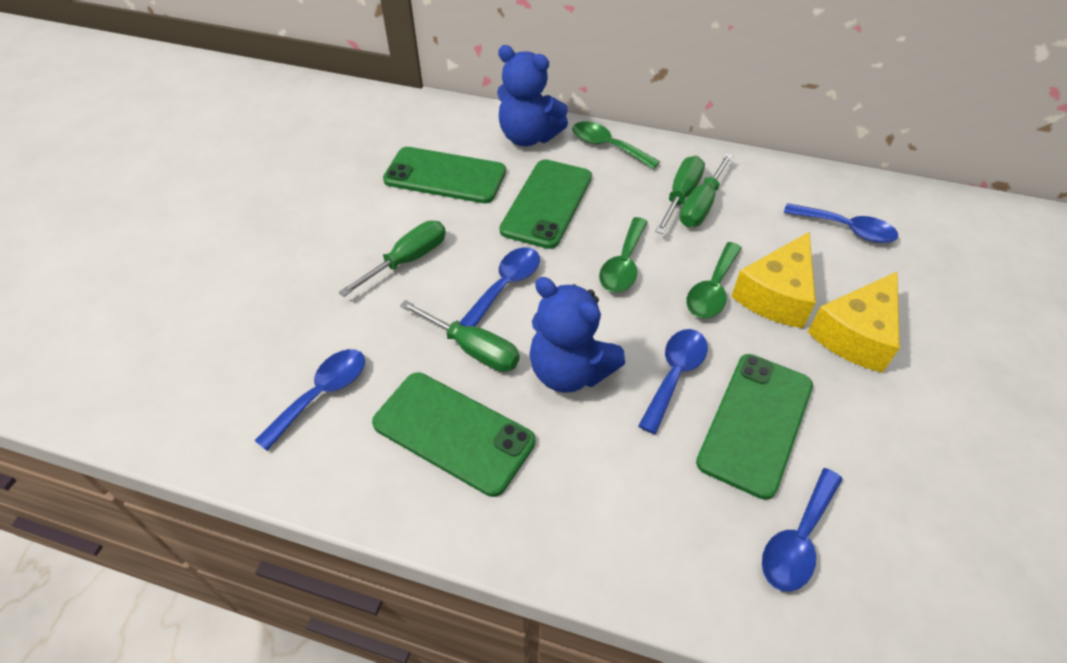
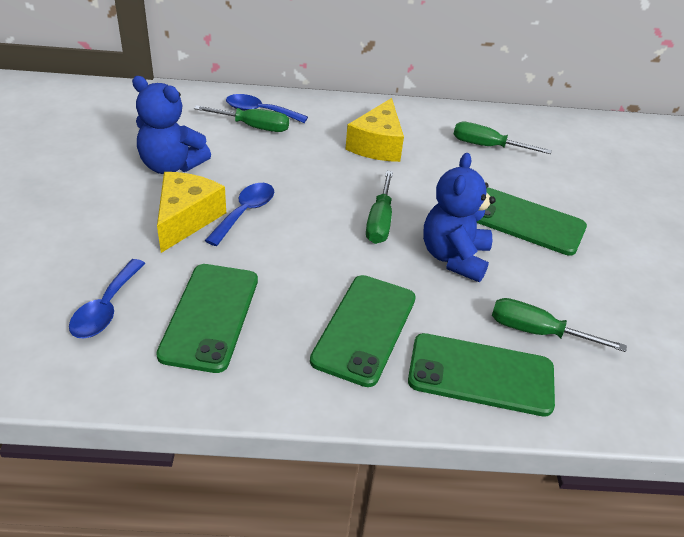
blue spoon: [254,349,365,451] [459,247,540,327] [638,329,708,434] [762,468,843,591] [784,203,898,243] = 5 -> [69,259,146,338] [205,183,274,246] [226,94,308,123] = 3
green spoon: [572,121,660,169] [599,217,648,293] [686,242,742,318] = 3 -> none = 0

